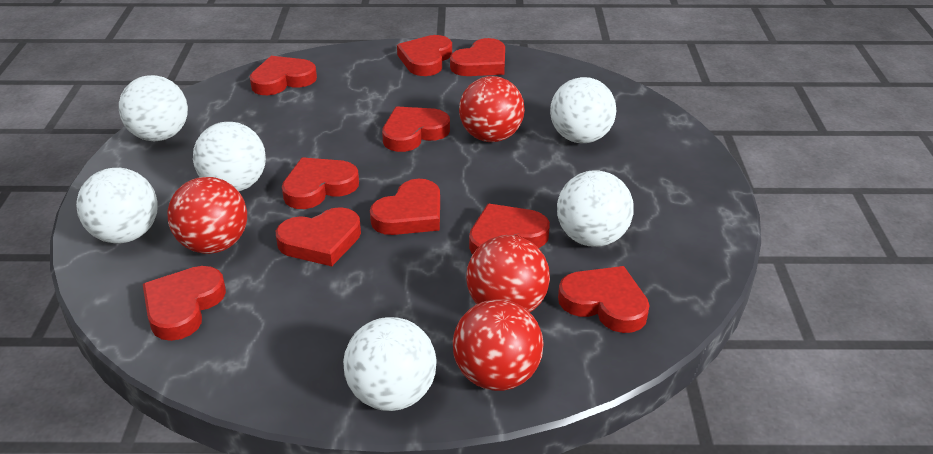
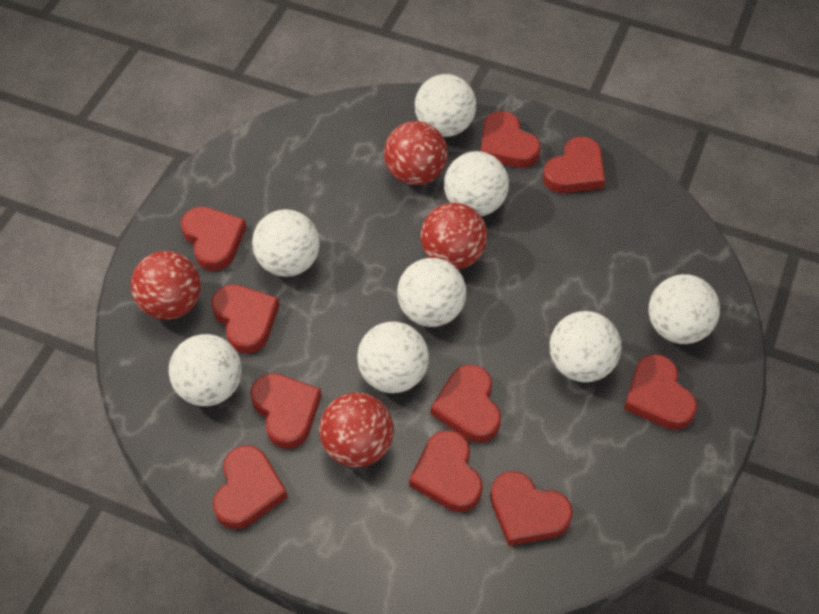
white ball: [76,168,158,243] [119,75,188,141] [193,122,266,192] [343,317,437,411] [550,77,616,143] [557,170,634,247] = 6 -> [169,334,242,406] [252,209,320,277] [357,322,429,393] [397,258,466,327] [415,74,476,137] [444,151,509,216] [550,311,621,382] [648,274,720,344] = 8

